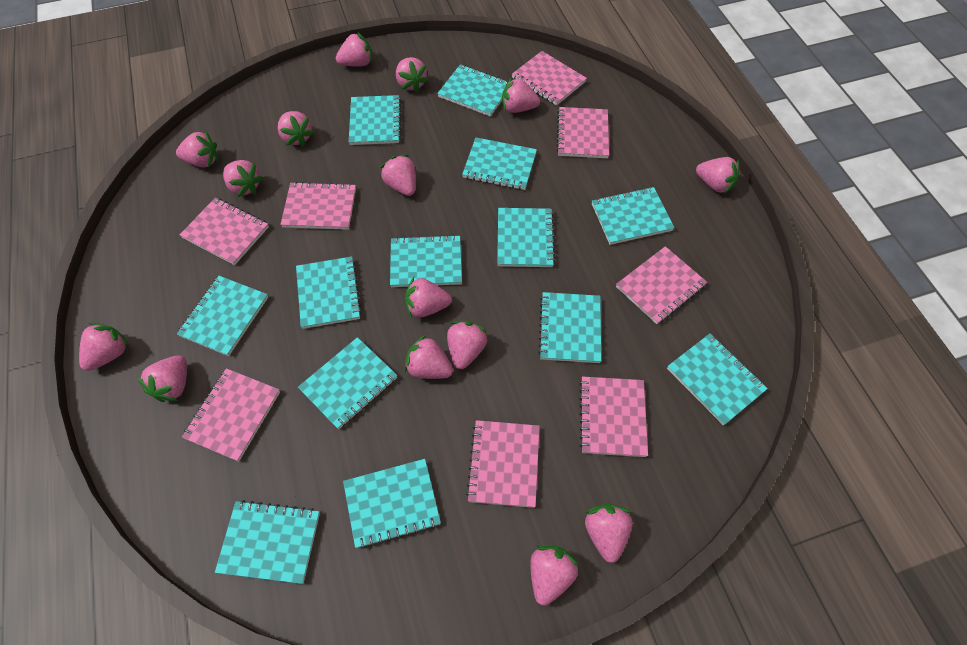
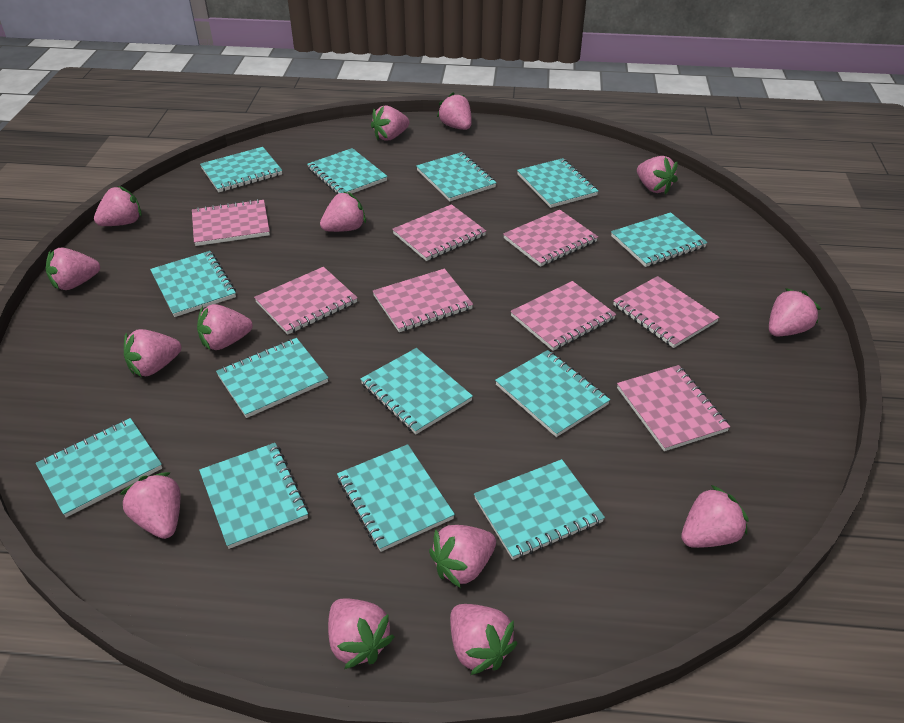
pink strawberry: [79,323,129,371] [137,355,187,402] [176,131,218,167] [223,160,263,197] [278,111,314,147] [336,32,372,67] [380,155,416,196] [396,57,429,92] [404,335,453,379] [405,277,452,317] [447,321,487,369] [502,78,540,113] [530,545,579,606] [585,504,633,563] [696,157,739,194] = 15 -> [46,248,100,290] [94,186,142,226] [119,472,180,539] [124,329,181,377] [197,304,253,350] [320,191,366,232] [328,598,394,669] [371,106,410,141] [429,525,496,588] [437,92,472,130] [450,604,517,675] [637,156,678,194] [681,485,749,548] [769,288,821,337] = 14

